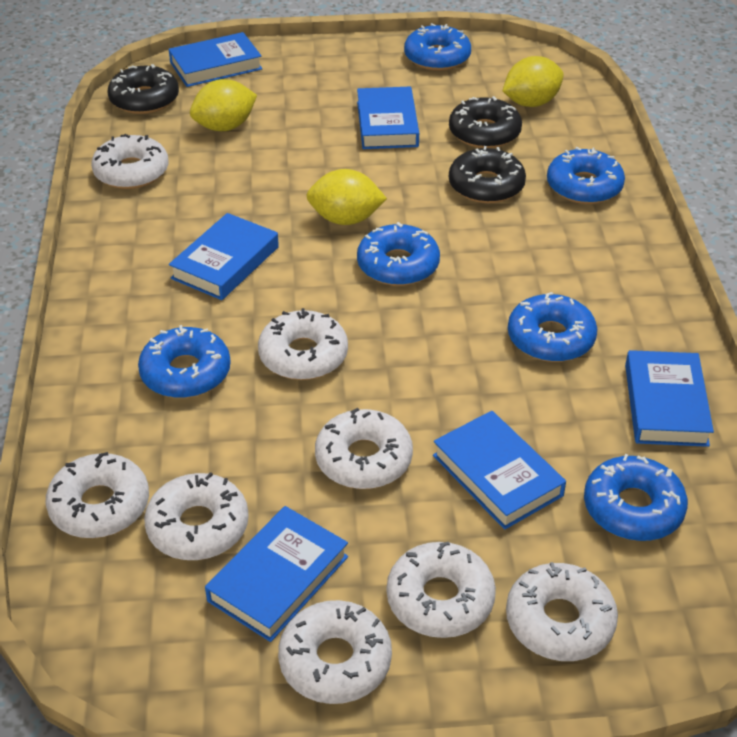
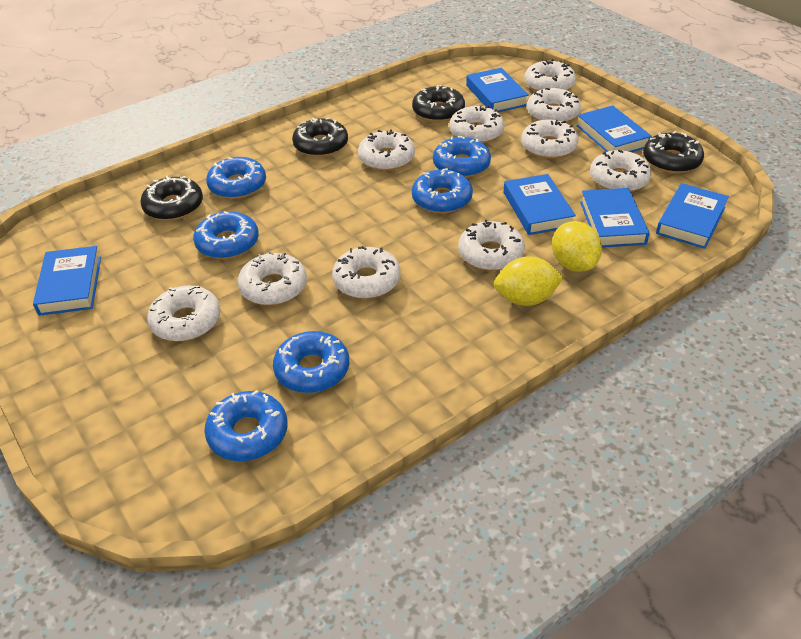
black donut: [108,64,179,114] [449,96,522,148] [449,146,526,203] = 3 -> [140,176,203,221] [292,117,348,157] [412,85,465,122] [643,131,704,173] = 4
white donut: [46,452,149,538] [91,134,168,189] [144,472,249,560] [258,308,348,380] [278,600,392,704] [315,408,413,489] [387,542,496,638] [506,562,618,661] = 8 -> [147,285,220,341] [238,251,307,305] [332,246,401,299] [358,129,415,171] [449,106,504,143] [458,220,525,271] [521,120,579,159] [524,59,576,92] [527,88,581,122] [590,150,652,192] = 10
yellow lemon: [190,79,257,131] [306,169,387,225] [502,56,564,107] = 3 -> [494,256,564,306] [552,221,602,272] = 2

